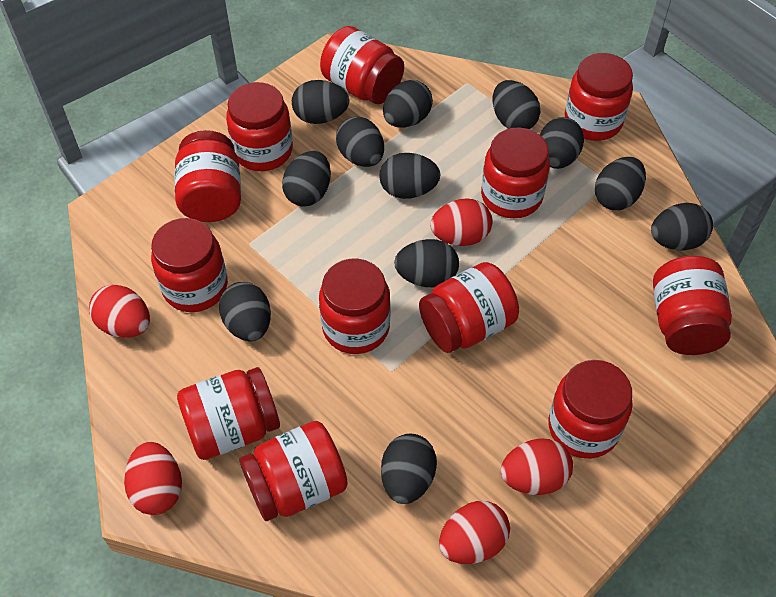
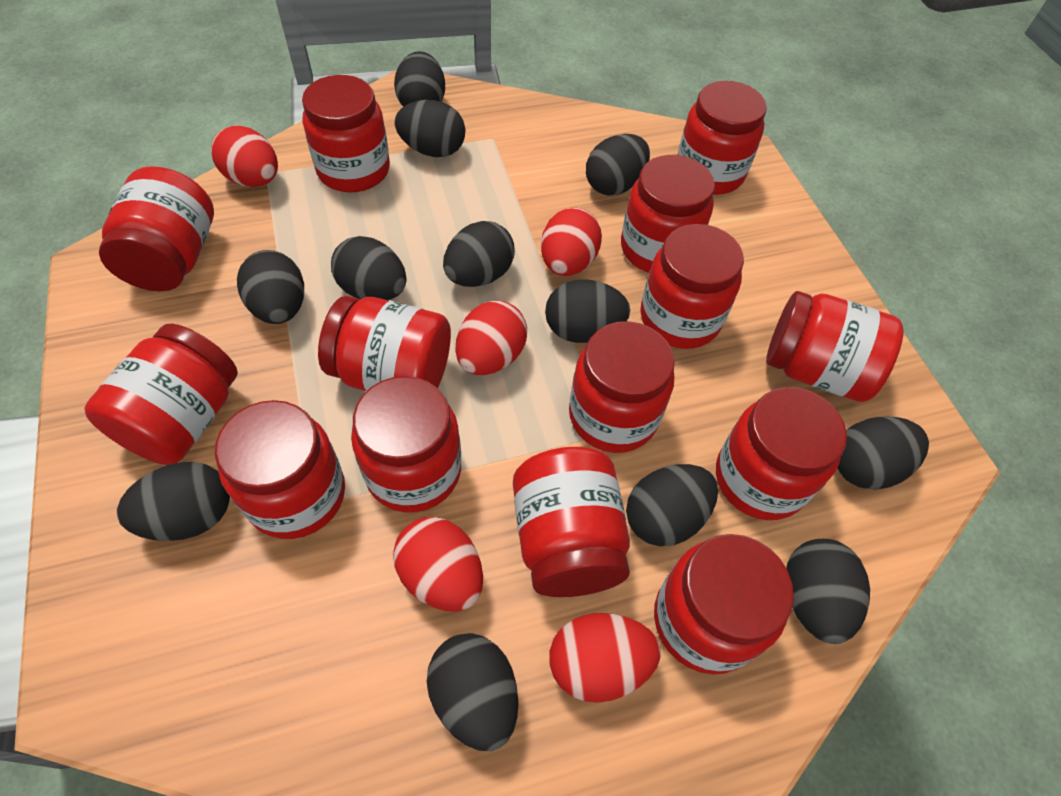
red jar: [151,218,228,312] [175,130,241,222] [177,367,280,460] [226,82,293,171] [239,421,348,521] [319,259,391,354] [320,26,404,104] [419,262,519,353] [481,127,550,218] [548,360,633,459] [565,53,633,141] [653,256,732,355] = 12 -> [84,324,238,465] [99,166,214,291] [215,400,345,539] [302,75,390,192] [318,296,451,391] [351,376,461,513] [513,447,630,597] [569,321,675,453] [621,155,715,273] [640,224,744,349] [654,534,794,675] [677,81,767,195] [716,387,847,520] [766,291,904,402] = 14

